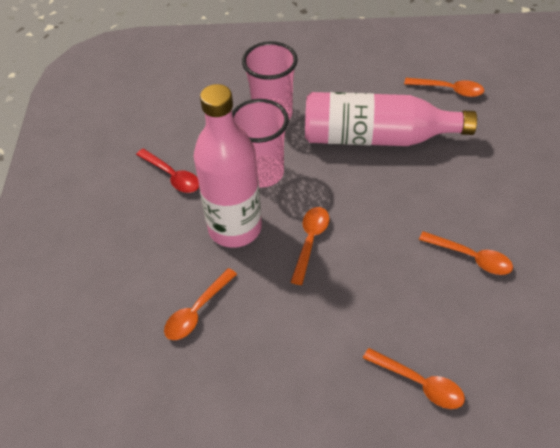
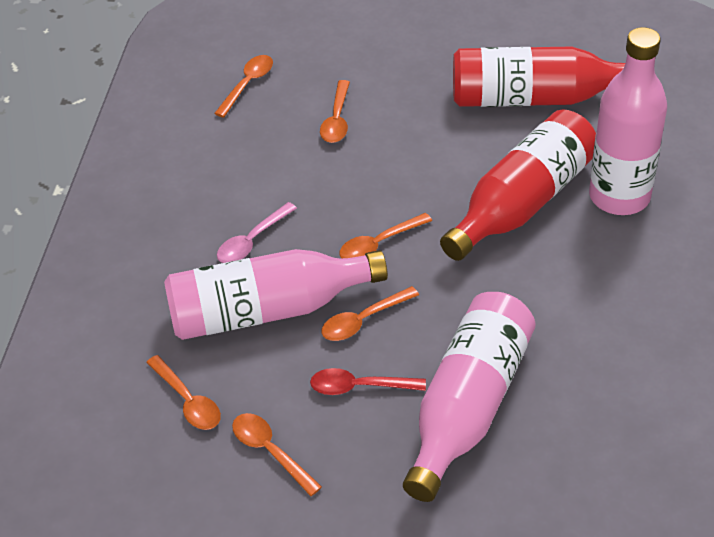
orange spoon: [164,268,237,340] [291,207,329,285] [363,348,465,409] [404,78,484,97] [419,231,513,275] = 5 -> [146,355,221,430] [214,55,273,118] [232,413,322,496] [320,80,350,143] [321,286,419,341] [339,213,432,258] = 6
pink bottle: [194,84,262,248] [305,92,477,146] = 2 -> [164,249,388,340] [403,292,536,502] [589,27,667,215] = 3
pink cup: [232,99,289,188] [242,41,298,119] = 2 -> none = 0
pink spoon: none = 0 -> [217,202,297,263] = 1
red bottle: none = 0 -> [440,109,596,261] [453,47,625,107] = 2

